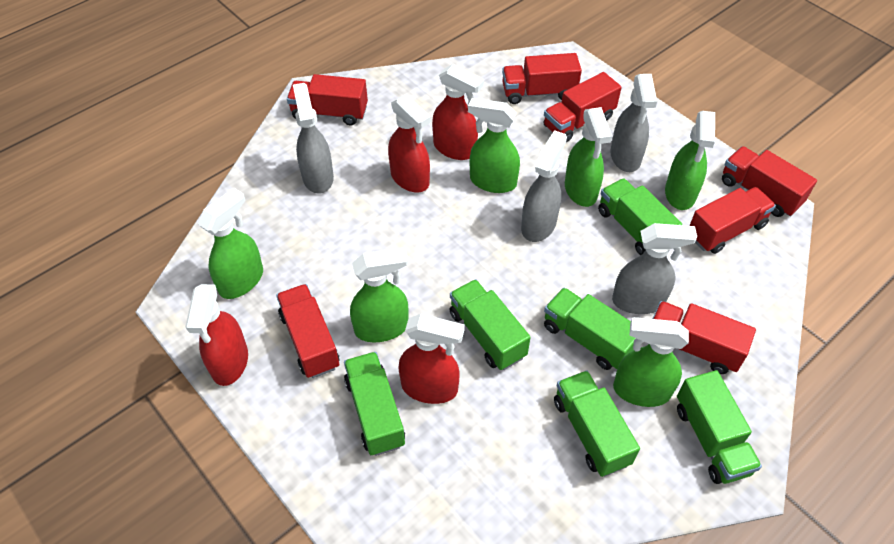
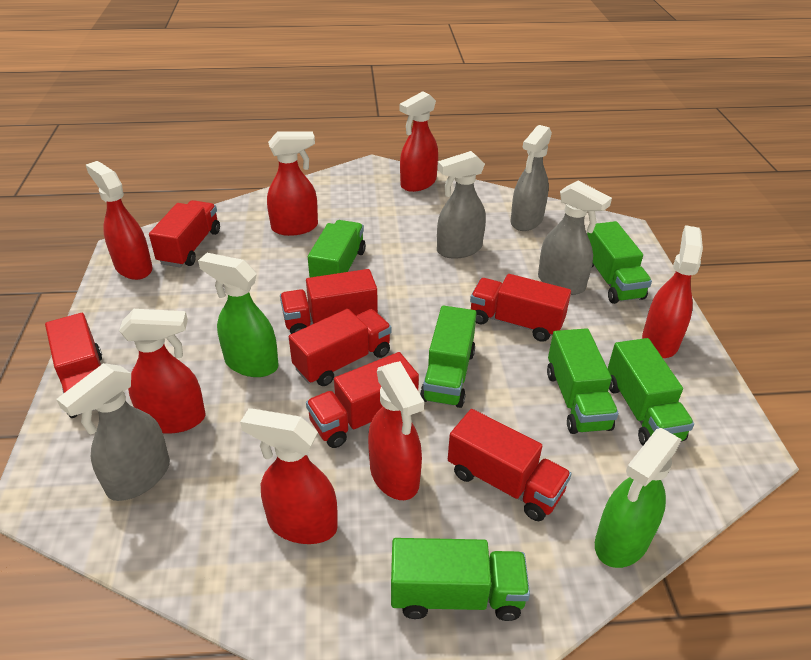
green spray bottle: [198,188,263,299] [350,248,409,342] [468,98,520,193] [565,107,612,207] [613,317,689,407] [665,111,715,210] = 6 -> [198,253,279,377] [595,428,682,568] = 2
red spray bottle: [185,284,248,386] [388,94,431,193] [398,314,465,404] [432,64,484,160] = 4 -> [86,161,153,280] [119,309,205,434] [240,408,338,544] [267,131,318,236] [368,361,424,500] [399,91,438,192] [642,225,703,358] = 7

